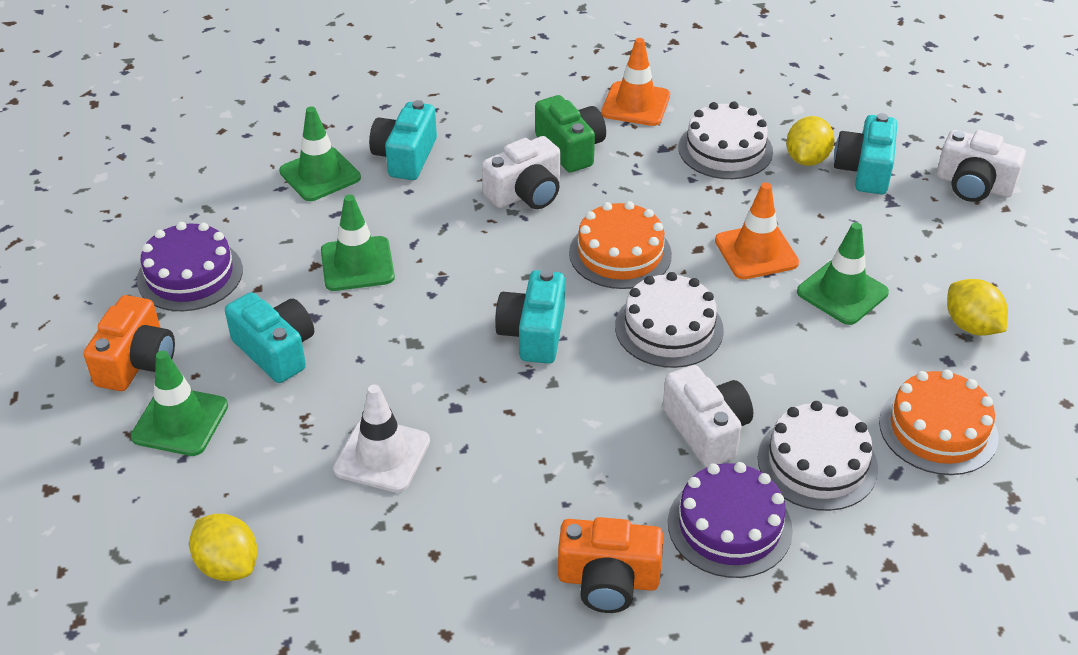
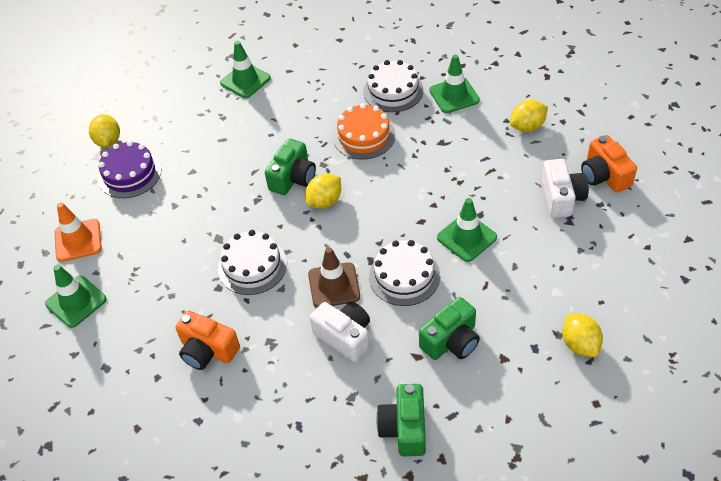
brown traffic cone: none = 0 -> [308,247,360,308] = 1
green camera: [535,95,606,172] = 1 -> [265,139,316,195] [376,384,426,456] [419,297,480,360] = 3
orange cake: [569,201,672,289] [879,370,999,475] = 2 -> [333,103,395,159] = 1
orange traffic cone: [601,38,670,126] [715,182,799,279] = 2 -> [55,202,102,262] = 1
purple cake: [137,222,243,311] [668,462,793,578] = 2 -> [98,141,161,198] = 1
turquoise camera: [225,292,314,383] [369,100,437,180] [495,269,565,364] [834,113,897,194] = 4 -> none = 0
white camera: [482,136,561,209] [663,365,753,467] [937,130,1026,202] = 3 -> [310,302,370,362] [541,159,589,218] = 2
white traffic cone: [333,384,430,493] = 1 -> none = 0
yellow lemon: [189,514,257,581] [786,116,834,166] [947,279,1008,336] = 3 -> [89,114,120,147] [305,174,341,208] [510,100,548,132] [562,313,603,357] = 4

